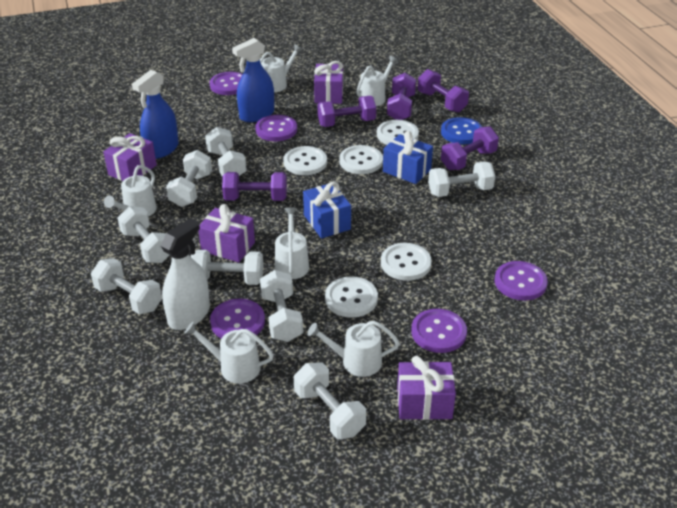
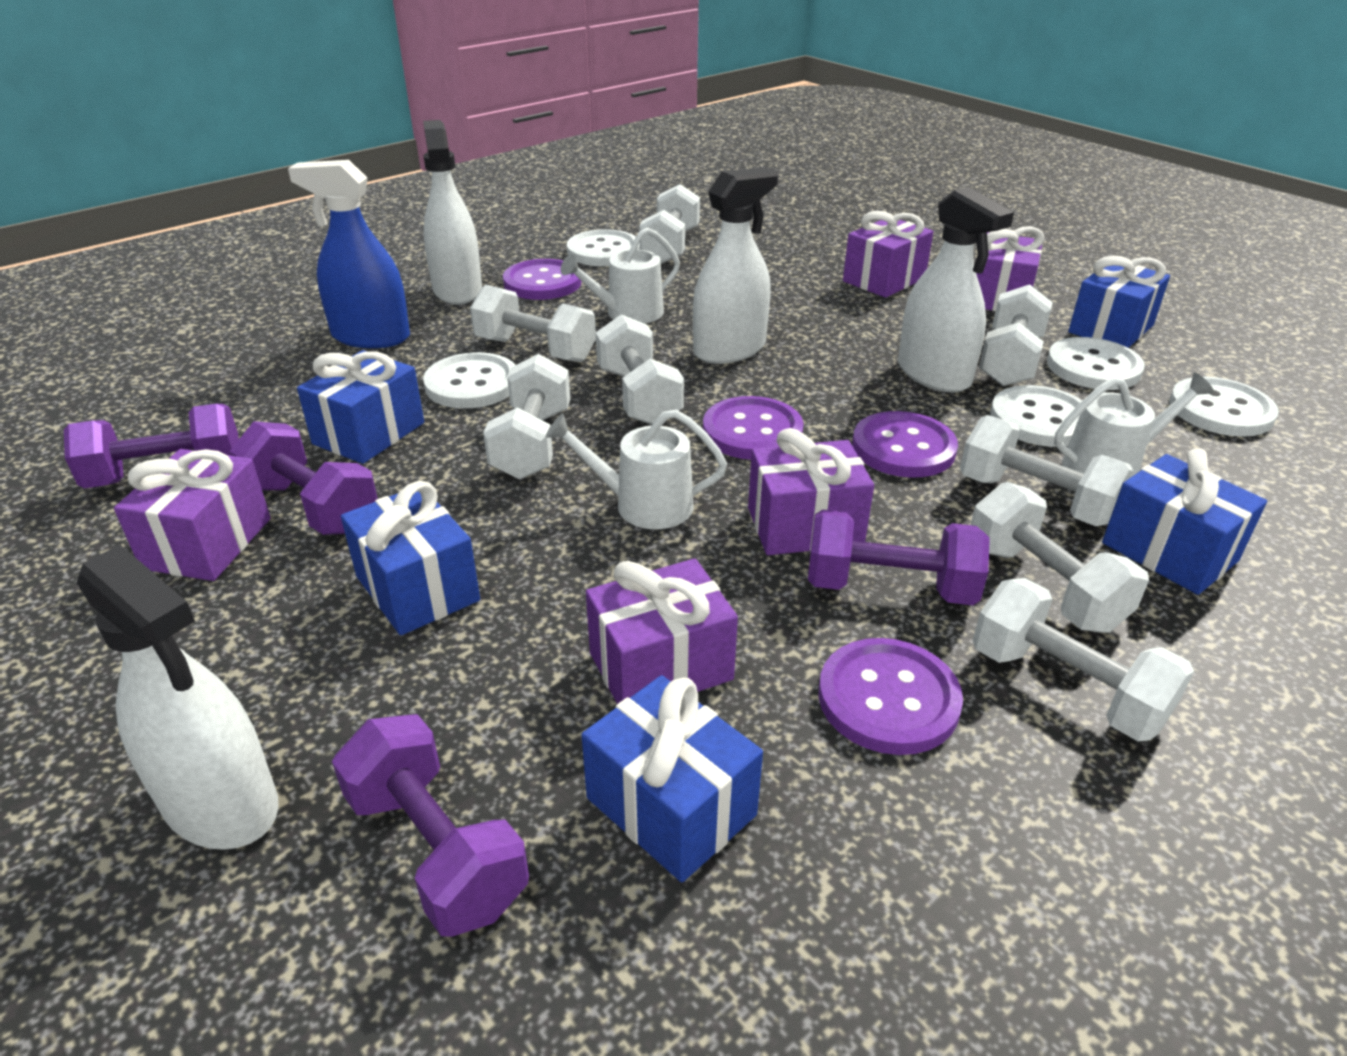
blue button: [441,117,482,144] = 1 -> none = 0
blue gift: [303,181,351,239] [383,131,433,184] = 2 -> [297,350,424,464] [341,481,480,635] [582,675,763,883] [1068,256,1170,348] [1102,448,1267,595] = 5
blue spray bottle: [132,70,179,159] [232,38,274,122] = 2 -> [288,160,410,348] = 1
purple button: [210,72,243,95] [210,299,265,338] [256,115,297,141] [411,309,467,353] [495,261,548,301] = 5 -> [503,259,582,300] [703,396,804,460] [818,638,963,755] [852,411,958,478] = 4
purple dumbbell: [222,172,287,201] [317,96,376,127] [387,73,416,120] [418,69,469,113] [441,127,499,170] = 5 -> [64,404,239,489] [229,421,378,535] [332,714,529,937] [808,510,990,605] = 4
purple gift: [103,133,157,181] [198,204,255,262] [314,61,343,104] [397,356,456,420] = 4 -> [114,449,271,581] [586,558,738,704] [748,428,874,555] [843,211,934,298] [976,226,1045,311] = 5
white spray bottle: [161,218,210,330] = 1 -> [77,544,279,850] [423,120,482,305] [693,167,778,364] [898,187,1014,393] = 4
white watering can: [104,165,157,217] [184,322,274,384] [260,44,302,92] [275,207,309,279] [307,321,400,377] [356,56,398,106] = 6 -> [545,410,727,529] [561,227,680,324] [1054,373,1214,476] = 3

